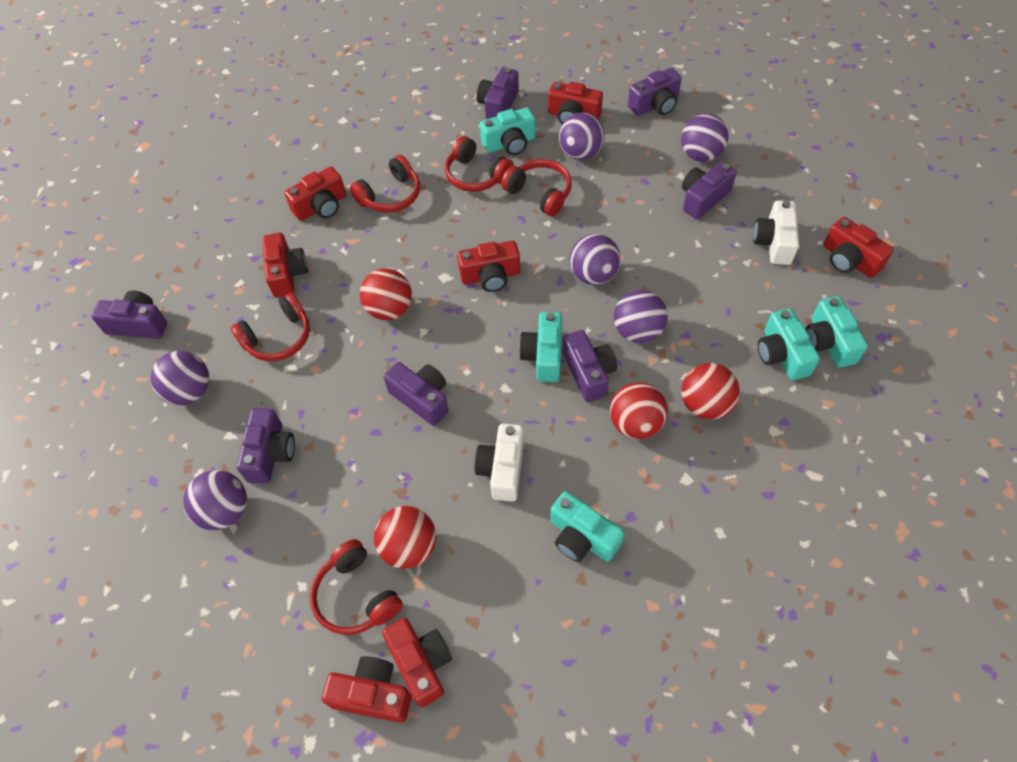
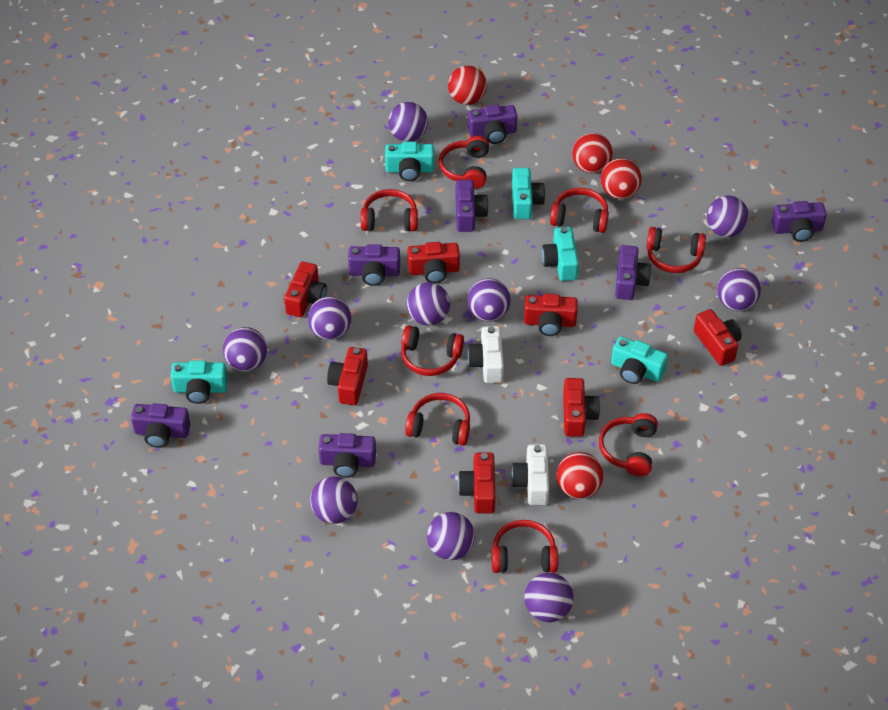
purple ball: [150,351,209,405] [183,470,247,530] [559,113,605,160] [570,234,621,285] [614,290,668,343] [681,114,728,162] = 6 -> [223,327,267,371] [308,296,351,340] [310,477,358,524] [388,102,428,142] [407,282,450,326] [427,512,475,560] [467,278,511,322] [524,573,574,622] [707,196,749,237] [717,268,761,311] = 10
red headphones: [230,293,310,361] [309,539,403,635] [350,155,420,213] [445,136,514,192] [501,159,572,217] = 5 -> [361,189,418,231] [401,325,464,376] [405,393,470,446] [439,136,489,189] [492,520,558,573] [550,188,609,233] [599,413,658,476] [646,227,706,273] = 8

